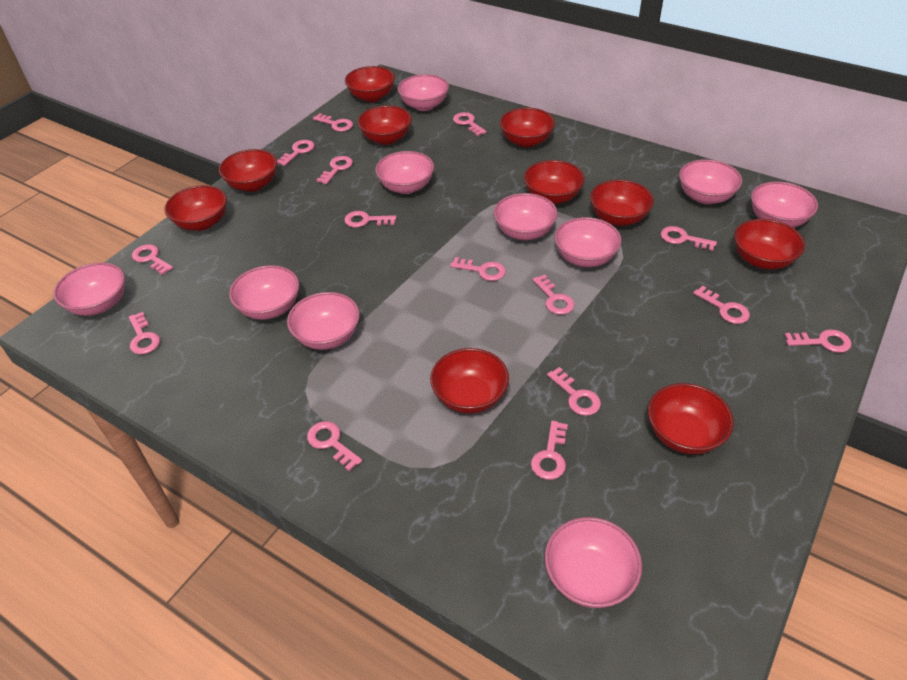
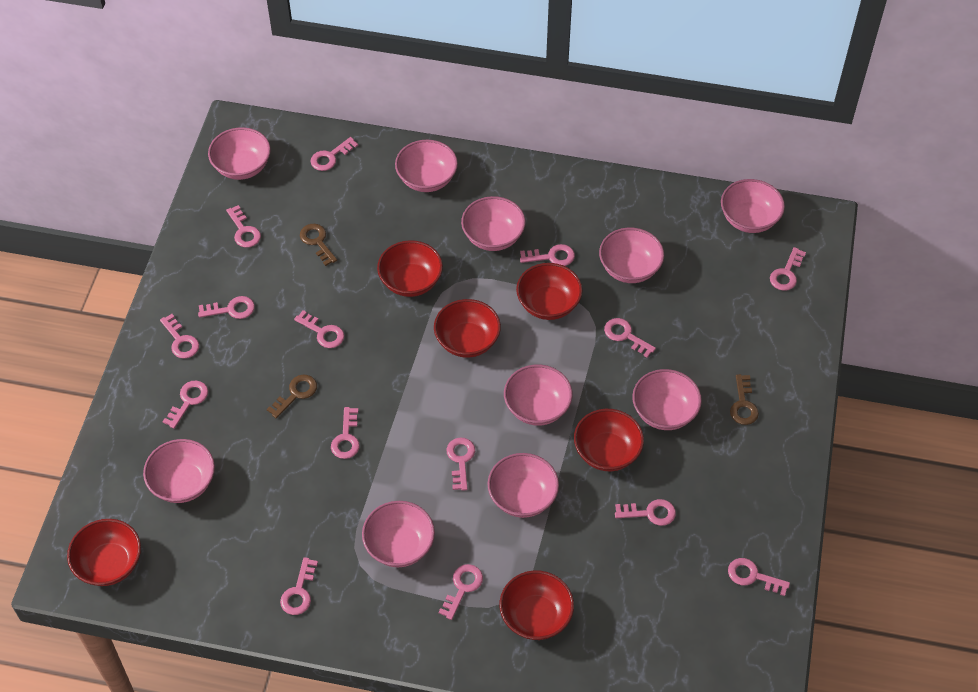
brown key: none = 0 -> [267,375,317,419] [300,224,337,266] [730,374,759,425] = 3
red bowl: [164,185,227,231] [219,149,277,192] [345,66,395,102] [357,105,412,145] [430,348,509,414] [500,108,555,148] [524,160,585,204] [590,180,654,226] [648,383,734,454] [734,219,805,270] = 10 -> [67,519,141,586] [377,240,443,297] [434,299,501,358] [499,570,574,640] [516,263,582,320] [574,409,644,471] = 6

